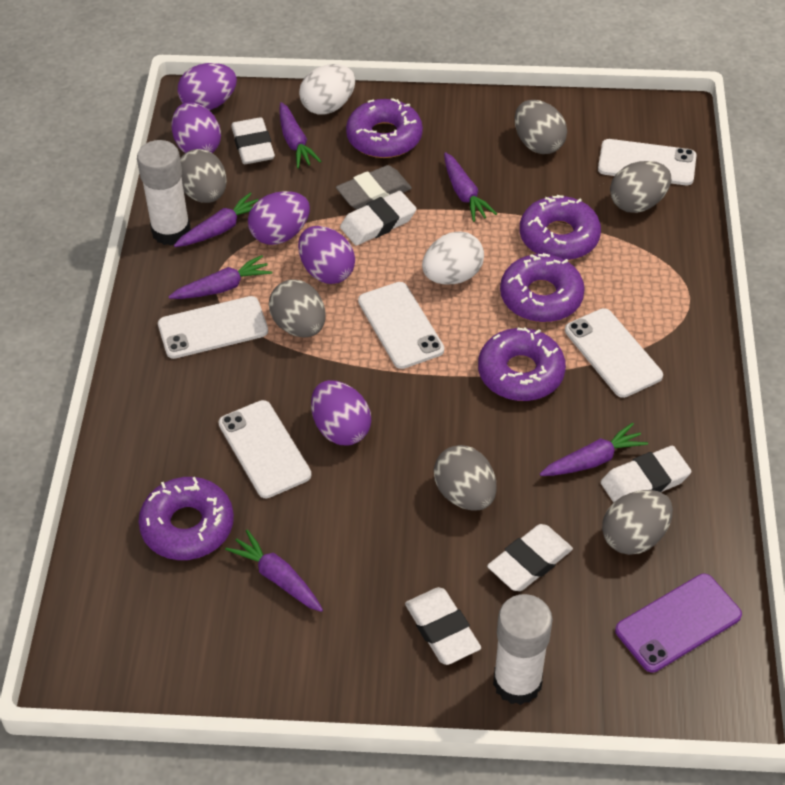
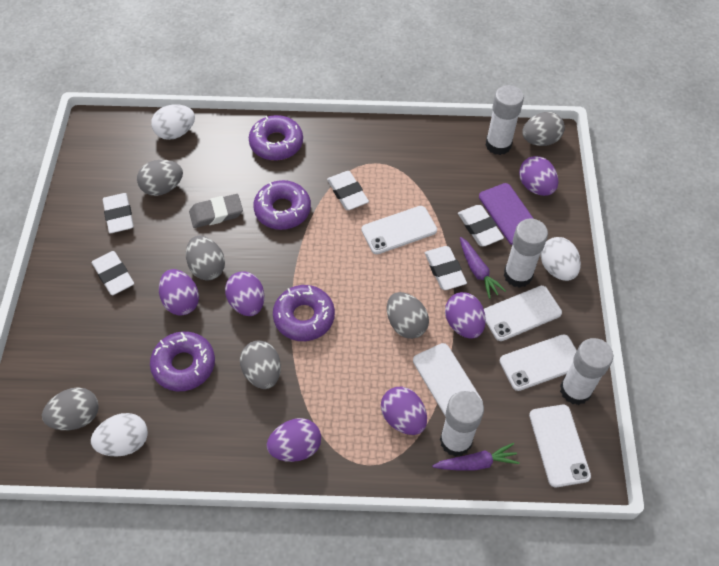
purple carrot: [168,255,272,299] [174,192,258,247] [225,529,323,612] [279,102,322,168] [444,152,497,222] [540,423,648,476] = 6 -> [432,443,520,470] [460,237,506,299] = 2
purple donut: [138,477,234,560] [346,98,423,158] [478,327,566,401] [500,253,585,322] [520,195,601,260] = 5 -> [150,331,215,391] [249,115,303,161] [253,180,311,230] [273,285,335,341] = 4
purple egg: [172,102,221,153] [178,63,237,110] [248,191,310,245] [298,226,355,284] [311,380,371,446] = 5 -> [159,269,199,316] [225,271,264,316] [267,418,321,462] [381,387,427,435] [445,292,486,339] [519,156,558,196] = 6
white egg: [299,64,355,115] [422,231,484,284] = 2 -> [91,413,148,457] [151,104,195,140] [541,237,581,281] = 3
white glue stick: [137,140,191,246] [493,594,553,705] = 2 -> [440,391,484,457] [485,85,524,155] [504,219,548,288] [560,338,613,405] = 4

